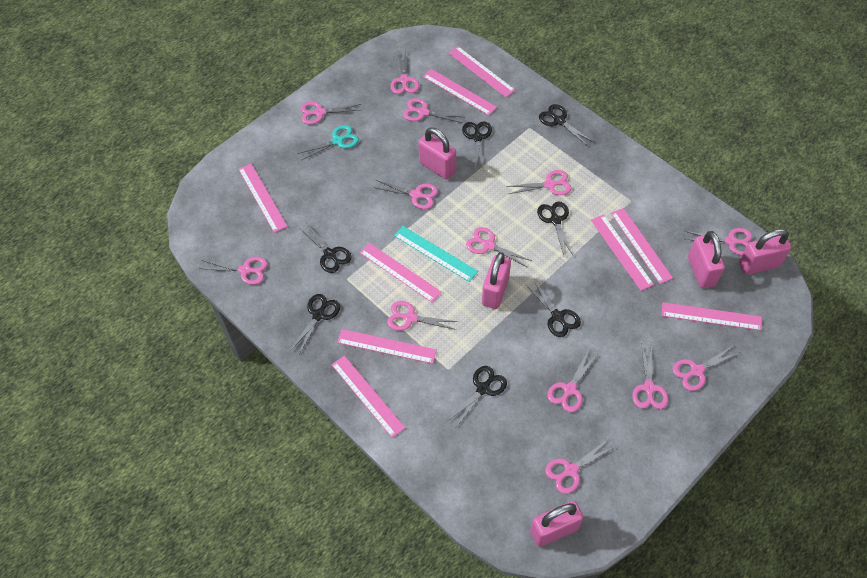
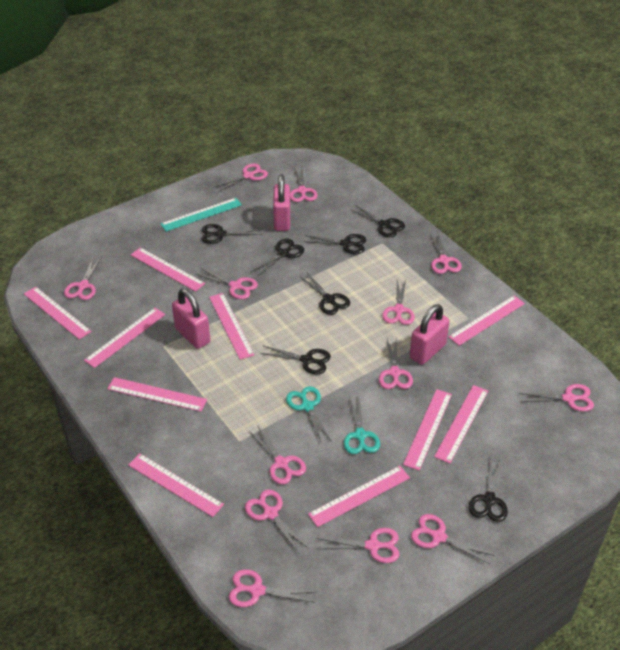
pink padlock: [418,128,456,179] [482,252,511,309] [530,501,583,547] [688,231,725,288] [739,229,791,275] = 5 -> [172,289,210,349] [273,174,290,231] [410,304,449,365] = 3
pink ruler: [238,163,288,233] [331,356,405,438] [337,329,437,364] [359,243,442,303] [423,69,497,116] [448,46,515,97] [591,214,654,291] [611,208,673,284] [662,302,762,331] = 9 -> [24,287,92,340] [84,308,165,368] [107,377,207,412] [128,453,224,517] [131,247,205,292] [209,293,254,360] [308,466,410,527] [403,389,452,470] [434,385,488,463] [448,296,525,346] = 10
turquoise scissors: [297,125,359,160] = 1 -> [286,386,332,443] [344,397,380,454] = 2

